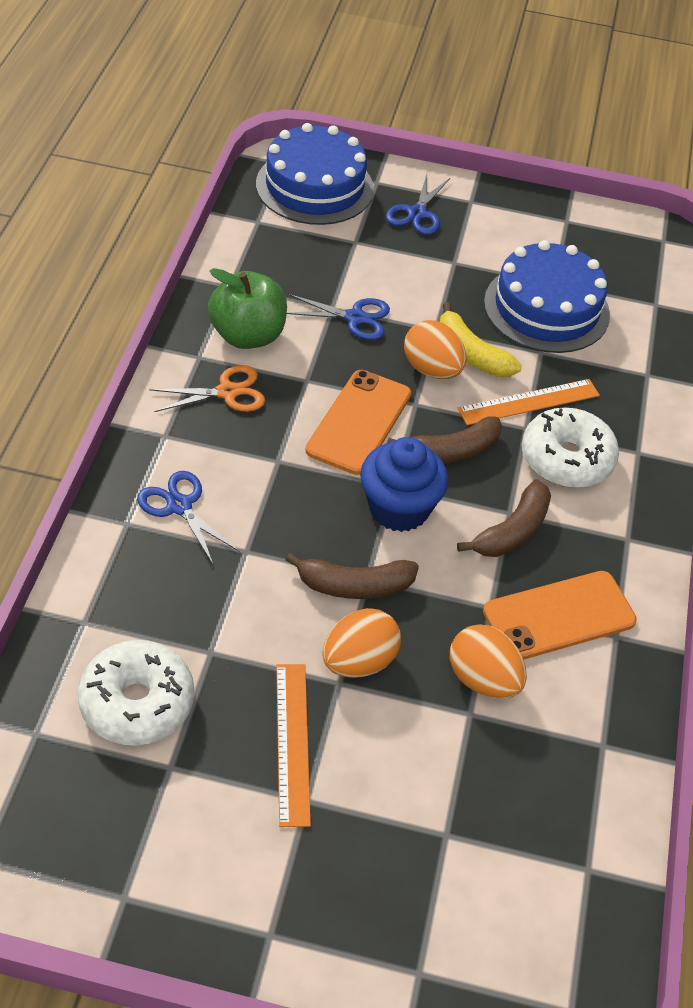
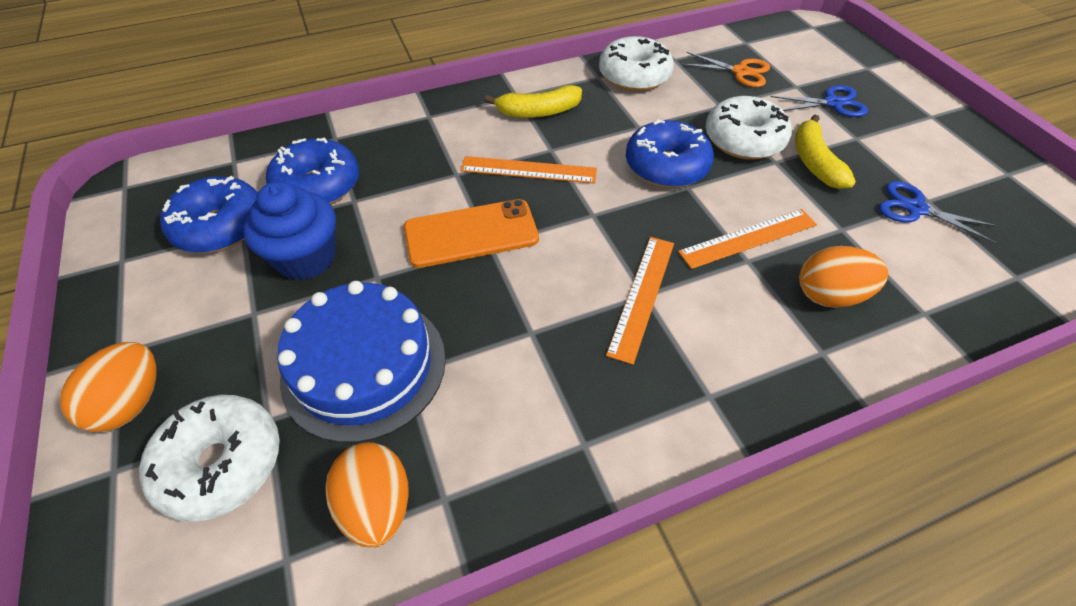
blue cake: [256,123,374,225] [484,240,610,353] = 2 -> [277,281,446,443] = 1
blue donut: none = 0 -> [160,176,258,253] [266,137,359,205] [626,119,714,188] = 3
blue scissors: [137,471,240,564] [287,294,390,340] [386,174,450,235] = 3 -> [771,85,868,117] [879,181,998,244] = 2
brown banana: [285,553,419,599] [387,417,502,464] [457,479,551,557] = 3 -> none = 0
green apple: [208,268,287,349] = 1 -> none = 0
orange phone: [306,370,411,475] [483,571,637,660] = 2 -> [404,199,539,268] = 1
orange ruler: [276,664,311,827] [458,379,600,425] = 2 -> [460,156,597,183] [606,237,674,365] [678,209,817,269] = 3
white donut: [78,640,194,746] [522,407,619,488] = 2 -> [139,395,280,522] [599,36,674,92] [706,96,792,160] = 3
yellow banana: [440,302,522,377] = 1 -> [485,85,582,118] [795,115,856,189] = 2

